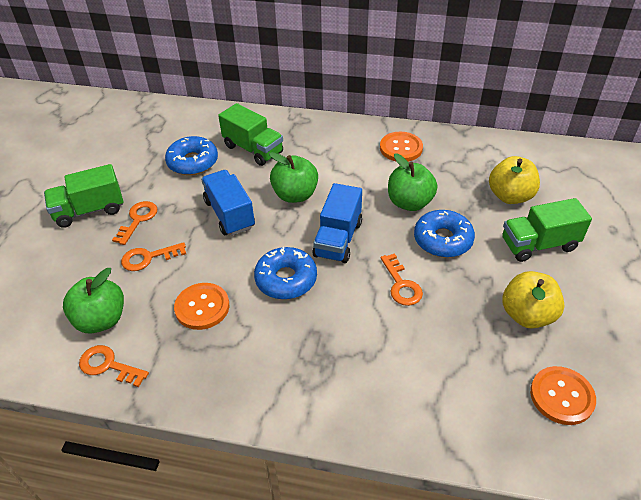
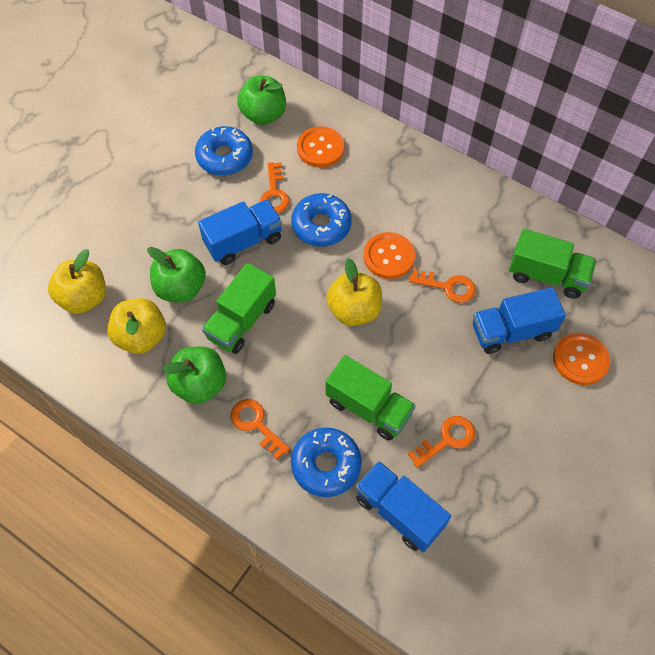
blue truck: [201,170,255,236] [312,183,362,263] = 2 -> [198,200,282,265] [356,461,451,552] [473,287,566,354] = 3
yellow apple: [489,156,540,204] [502,271,564,328] = 2 -> [48,249,106,314] [107,298,166,354] [326,258,382,326] = 3

